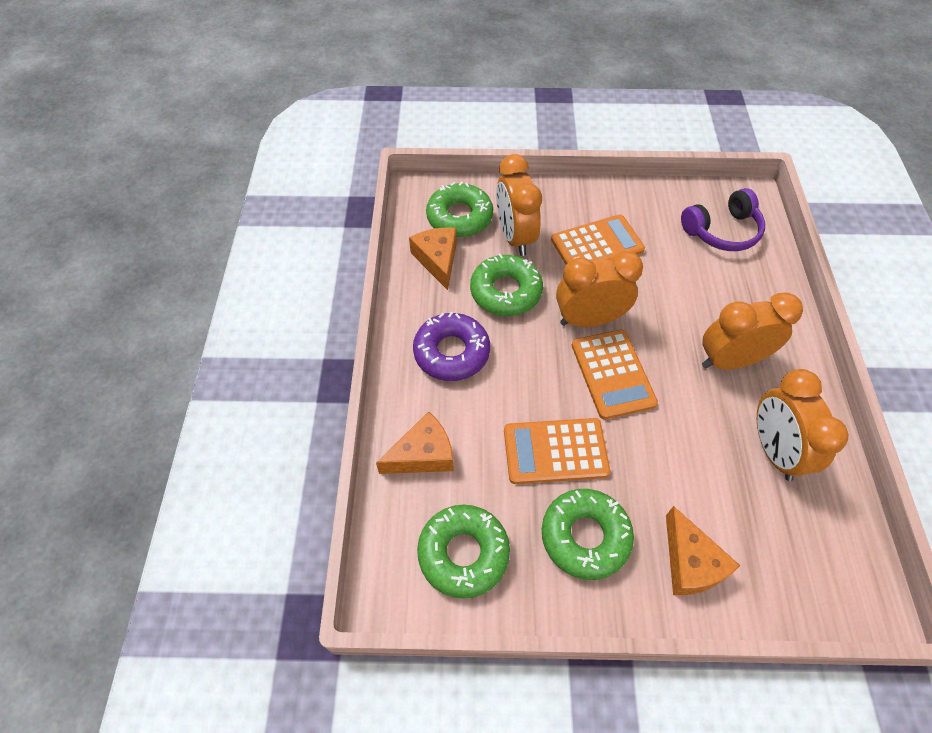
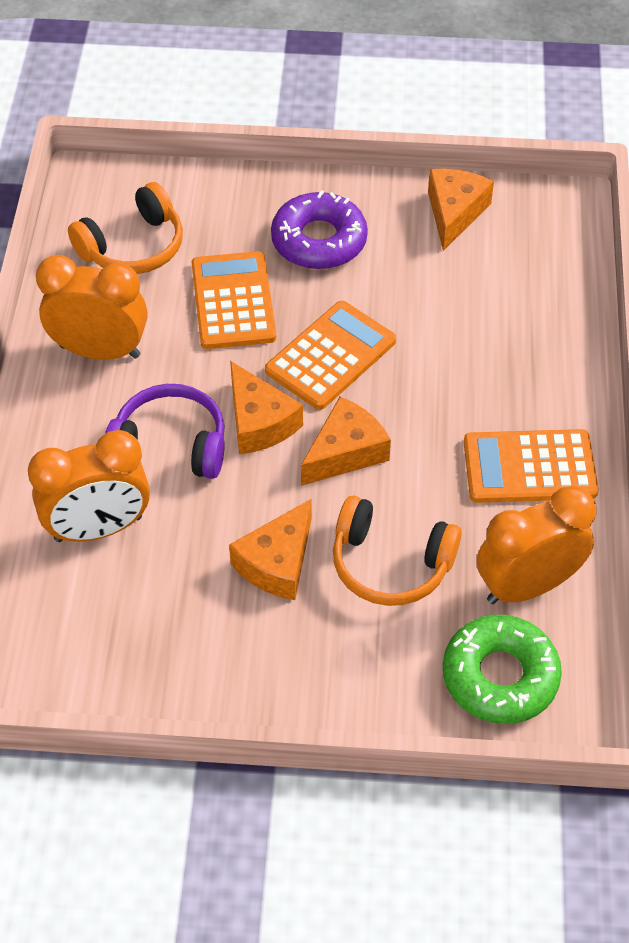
green donut: [417,505,510,599] [426,182,493,238] [470,254,543,316] [542,489,634,580] = 4 -> [443,615,562,724] = 1
orange cheese: [376,412,454,474] [409,227,457,290] [666,506,740,595] = 3 -> [229,499,312,600] [230,361,303,454] [301,397,391,486] [428,169,494,251] = 4
orange clock: [496,154,542,256] [556,251,643,327] [702,292,803,370] [757,369,848,481] = 4 -> [28,430,150,542] [36,255,147,360] [477,486,596,604] = 3
orange headphones: none = 0 -> [68,182,183,274] [333,496,462,606] = 2

